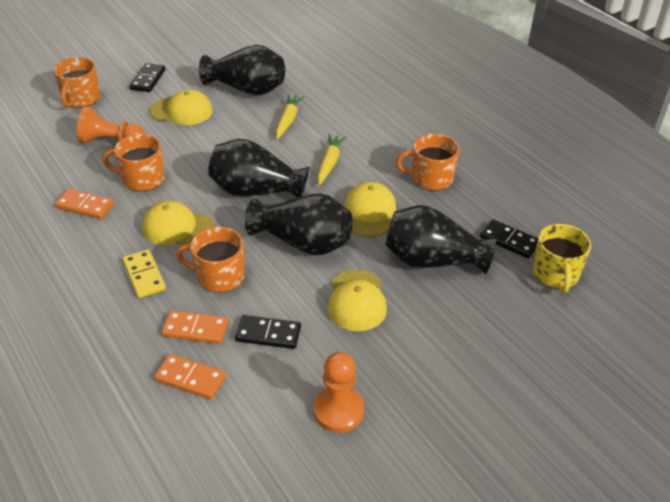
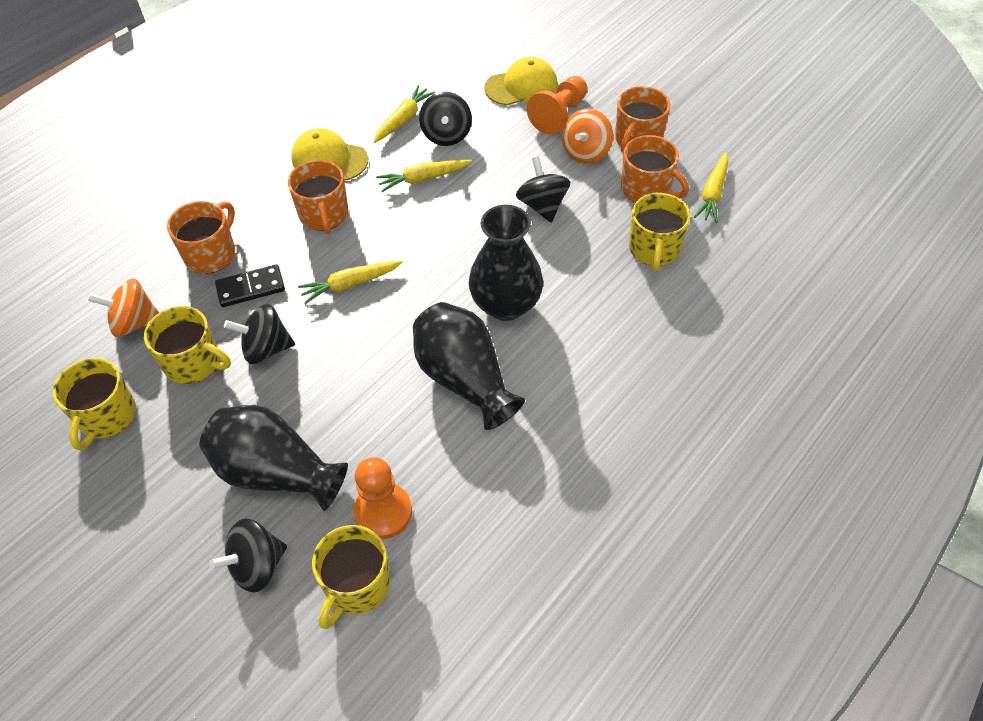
black domino: [130,63,165,92] [235,315,301,349] [480,219,538,259] = 3 -> [215,264,285,307] = 1
black spinning top: none = 0 -> [210,518,287,592] [224,304,295,364] [419,92,472,146] [516,156,570,222] = 4
black vase: [199,45,285,96] [208,139,309,198] [245,193,352,255] [385,205,496,274] = 4 -> [199,405,348,511] [413,302,525,430] [469,205,543,321] = 3
orange domino: [55,188,114,219] [154,354,226,399] [161,310,229,344] = 3 -> none = 0
orange spinning top: none = 0 -> [88,278,159,337] [562,108,613,164] = 2
yellow cap: [142,201,215,245] [150,89,213,125] [327,269,387,331] [344,182,396,237] = 4 -> [291,128,368,181] [484,57,557,106] = 2
yellow carrot: [276,94,304,139] [317,134,346,185] = 2 -> [298,261,402,304] [374,85,435,143] [376,160,472,192] [694,152,728,223] = 4
yellow domino: [122,249,166,298] = 1 -> none = 0
yellow mug: [532,224,591,293] = 1 -> [53,358,136,450] [144,306,231,384] [312,525,391,629] [629,193,691,271] = 4

